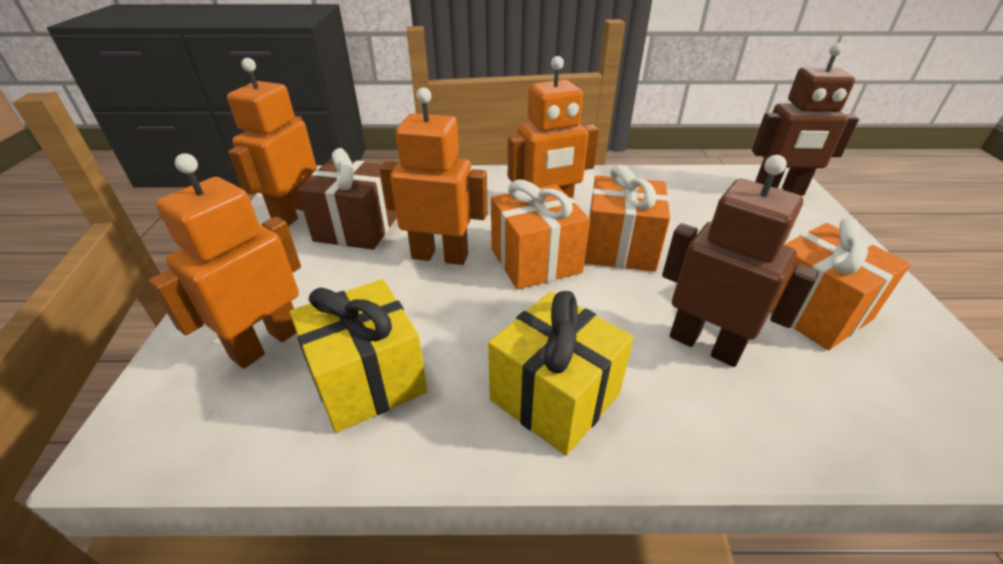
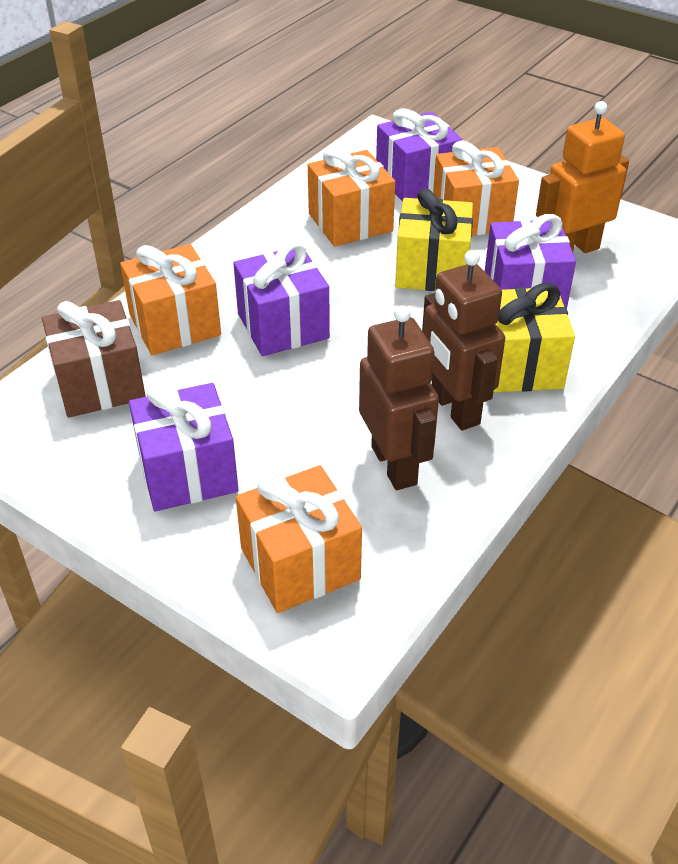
orange gift: [491,180,590,289] [584,165,670,272] [770,218,911,350] = 3 -> [120,244,221,355] [236,465,362,613] [308,147,395,247] [433,140,519,236] = 4
orange robot: [148,153,301,369] [227,58,317,227] [380,87,488,265] [508,56,599,199] = 4 -> [536,101,629,253] = 1
purple gift: none = 0 -> [129,383,238,511] [233,242,330,356] [376,108,463,202] [485,214,576,309] = 4

